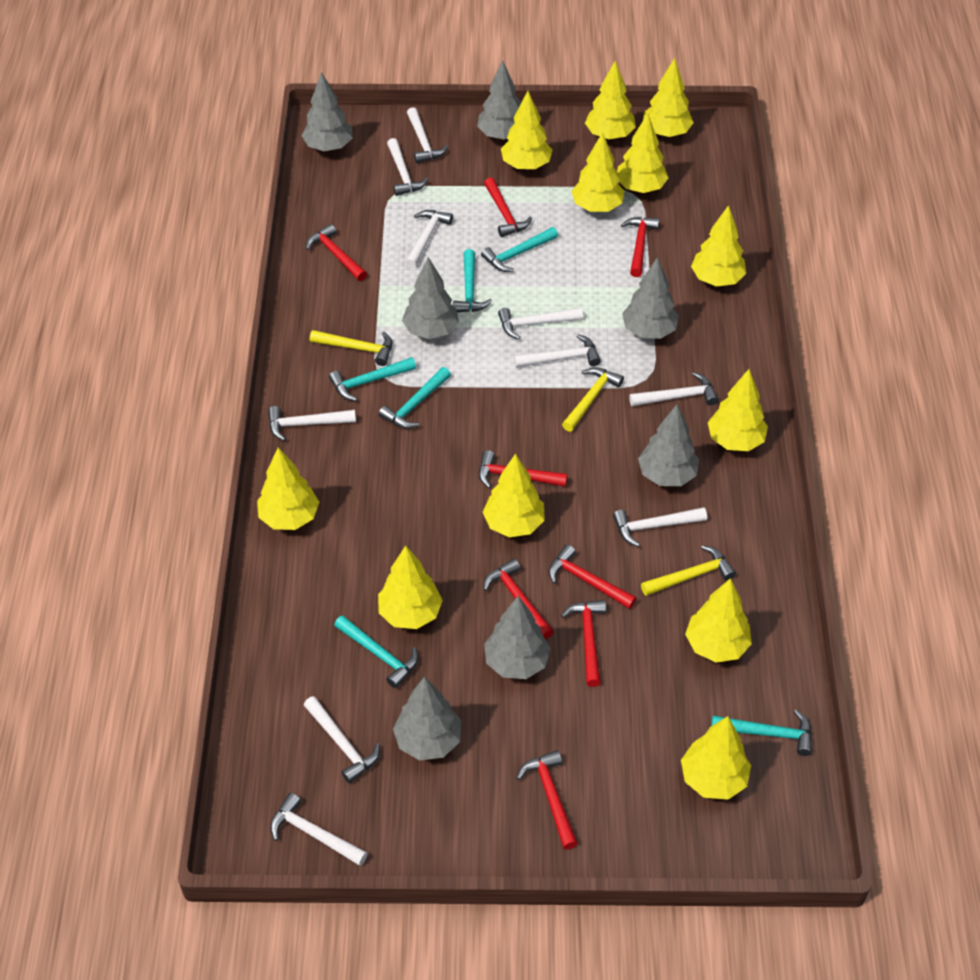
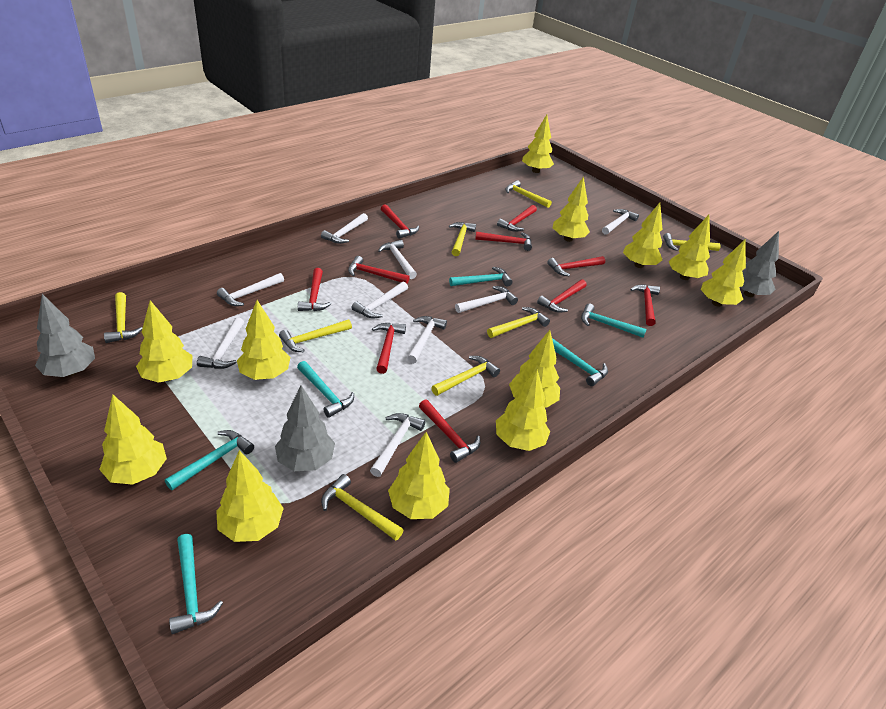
grey tree: [302,72,353,152] [393,676,461,761] [402,257,459,339] [477,61,521,140] [484,596,551,679] [622,257,679,339] [638,404,699,486] = 7 -> [35,294,95,377] [275,385,335,471] [740,231,779,297] = 3
red hammer: [306,224,367,281] [479,450,568,488] [483,559,554,639] [484,178,532,237] [517,750,578,850] [549,544,637,609] [561,600,606,687] [621,217,659,277] = 8 -> [298,268,331,311] [348,256,410,284] [372,323,406,374] [381,204,419,239] [419,399,480,463] [475,232,532,251] [497,205,537,232] [537,279,587,313] [547,256,605,276] [630,285,660,326] = 10
white hammer: [268,406,356,441] [270,793,368,866] [304,696,380,783] [387,138,428,196] [405,210,453,268] [407,107,448,163] [498,308,583,339] [514,334,601,368] [613,507,707,547] [629,372,718,406] = 10 -> [197,317,244,369] [217,273,284,306] [321,213,368,244] [352,281,408,319] [370,413,425,477] [378,240,417,279] [407,316,447,364] [455,286,518,313] [602,209,639,235] = 9
yellow hammer: [310,330,392,366] [562,367,624,432] [641,545,736,596] = 3 -> [104,292,142,343] [279,319,352,352] [321,474,404,541] [431,356,500,396] [449,222,476,256] [487,307,550,338] [505,180,552,208] [663,233,721,251] = 8

